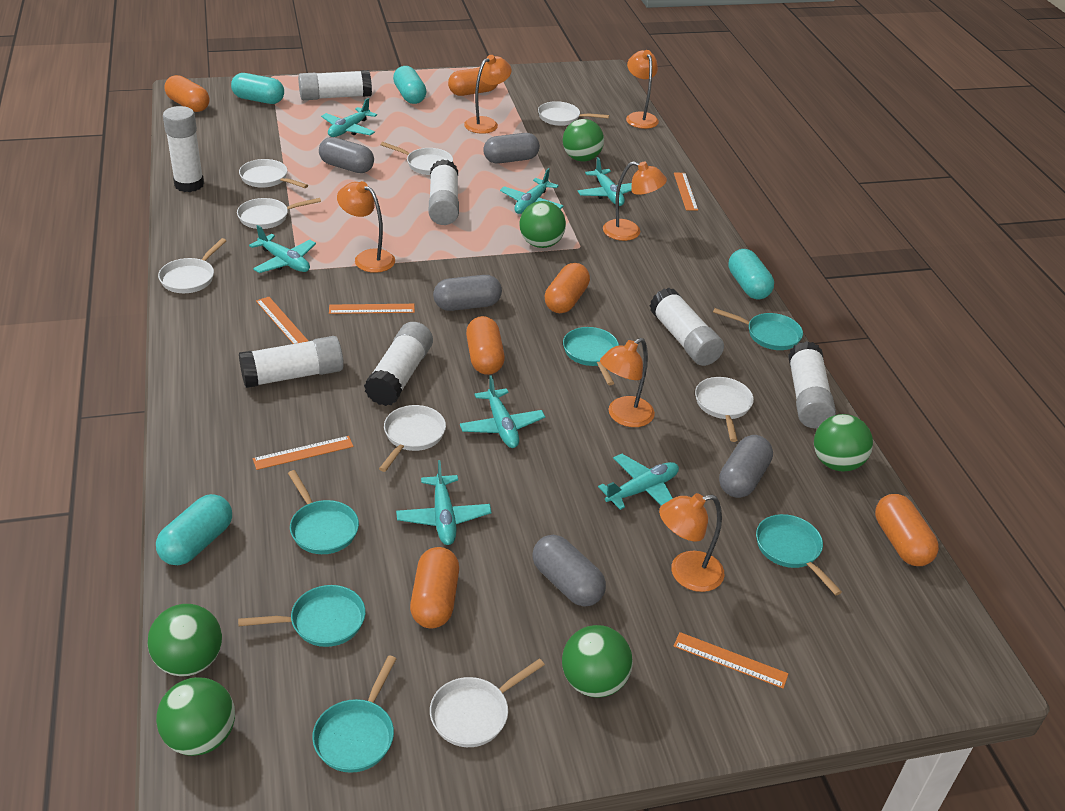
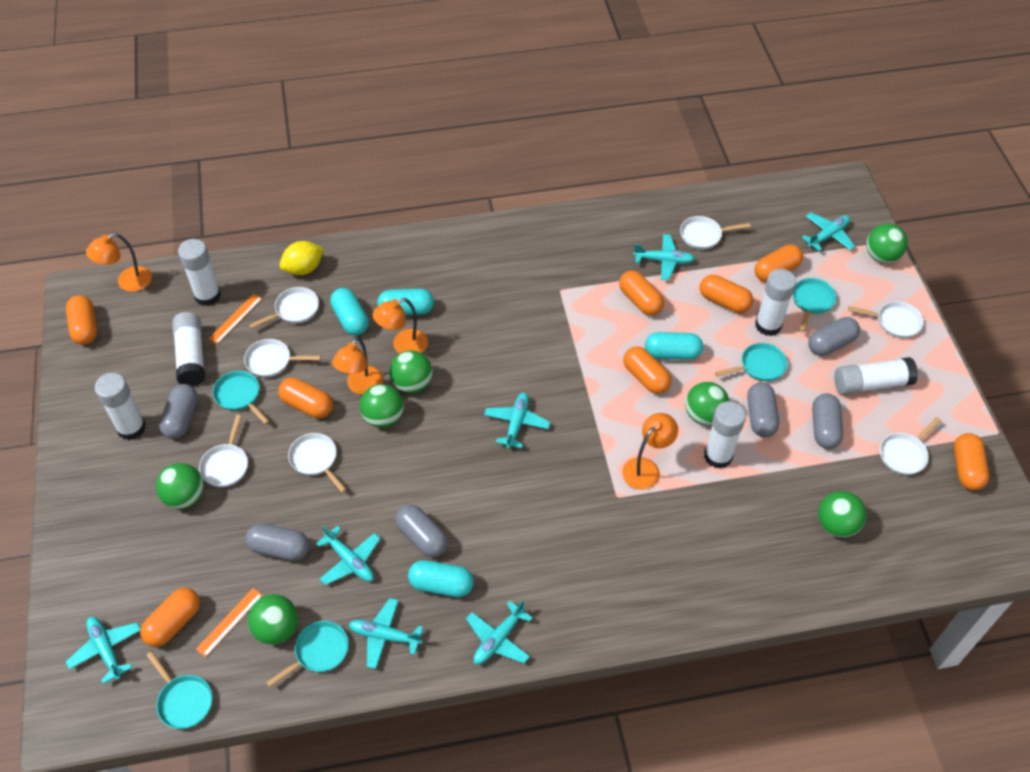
green ball: [147,604,222,676] [156,677,235,756] [520,201,566,248] [562,625,633,698] [563,119,604,162] [814,414,873,471] = 6 -> [156,463,204,509] [248,594,298,645] [360,384,404,428] [389,350,432,393] [685,382,729,425] [818,491,866,537] [866,224,908,263] = 7
grey capsule: [319,137,374,173] [433,275,502,311] [483,133,540,163] [532,535,606,607] [719,435,773,498] = 5 -> [159,384,198,439] [245,523,309,561] [395,505,448,557] [747,382,779,437] [808,317,860,356] [812,393,843,449] = 6
orange capsule: [164,75,210,112] [410,547,459,628] [448,68,498,96] [466,316,505,375] [545,263,590,313] [875,494,939,566] = 6 -> [66,295,97,345] [140,588,200,647] [278,378,333,418] [619,270,664,316] [623,346,672,394] [700,275,753,313] [755,244,803,282] [954,433,989,491] = 8
orange lamp: [337,181,395,273] [464,55,512,134] [600,338,655,427] [603,161,667,241] [626,50,659,129] [659,493,725,592] = 6 -> [86,233,152,292] [332,337,383,395] [373,298,428,354] [622,413,678,490] = 4
orange ruler: [253,436,354,470] [256,297,308,344] [329,304,415,314] [674,173,698,211] [674,632,789,689] = 5 -> [196,588,263,657] [209,294,263,344] = 2
turquoise pan: [238,585,366,647] [288,470,359,554] [312,655,396,773] [563,327,619,385] [713,308,803,350] [756,514,842,595] = 6 -> [146,651,212,729] [213,371,269,424] [266,621,349,687] [715,343,787,381] [793,278,836,332] = 5
white glue stick: [163,106,204,192] [239,336,344,388] [298,70,372,100] [364,322,433,406] [429,159,459,225] [650,288,724,366] [788,341,836,428] = 7 -> [95,373,146,440] [172,312,205,387] [178,239,221,306] [704,401,746,469] [755,269,796,336] [834,357,918,395] = 6
white pan: [158,238,226,293] [237,198,321,229] [239,159,308,188] [379,405,446,472] [380,142,453,175] [430,658,545,747] [538,101,609,126] [695,377,754,442] = 8 -> [199,415,248,487] [244,339,321,377] [249,287,319,329] [288,433,347,493] [680,216,751,250] [848,301,924,338] [880,417,941,475] = 7
yellow lemon: none = 0 -> [280,241,324,275] = 1

